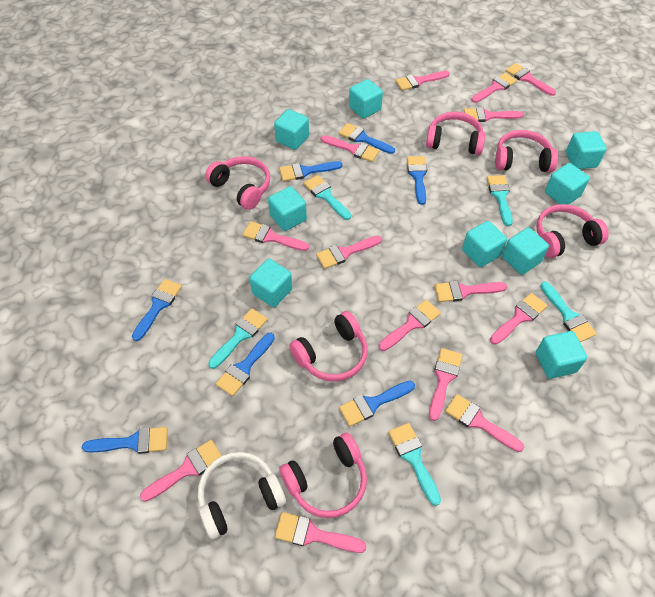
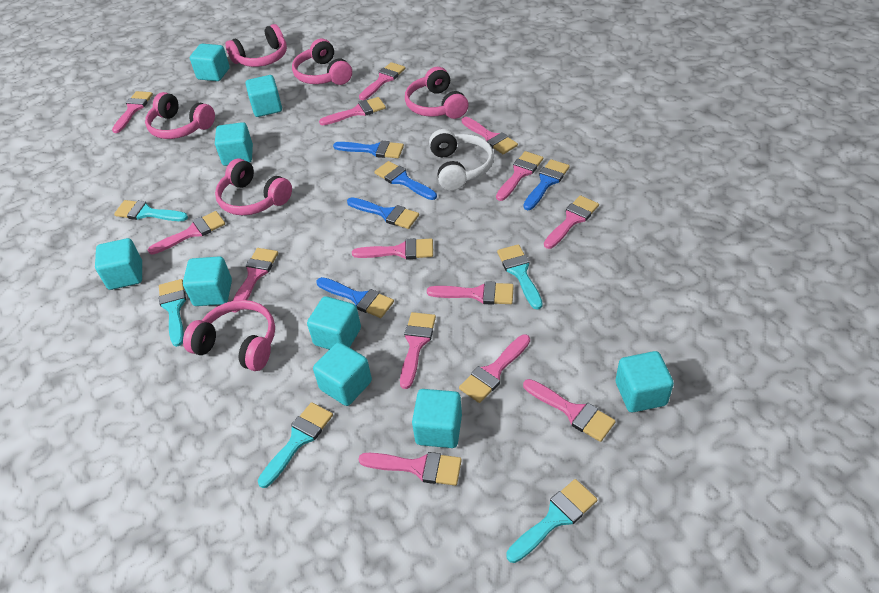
blue brush: [82,427,168,454] [132,279,182,341] [216,333,275,396] [279,161,342,181] [338,123,395,154] [339,381,415,427] [407,156,427,205] = 7 -> [316,277,394,318] [333,141,404,158] [347,197,419,229] [374,161,437,200] [523,159,570,210] = 5

